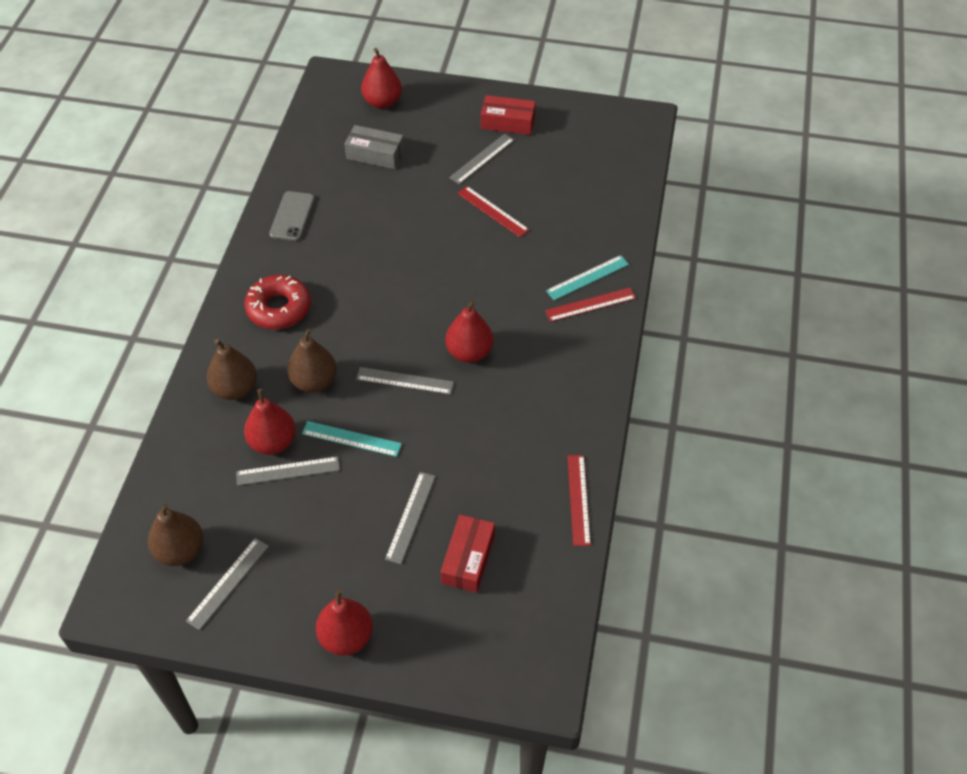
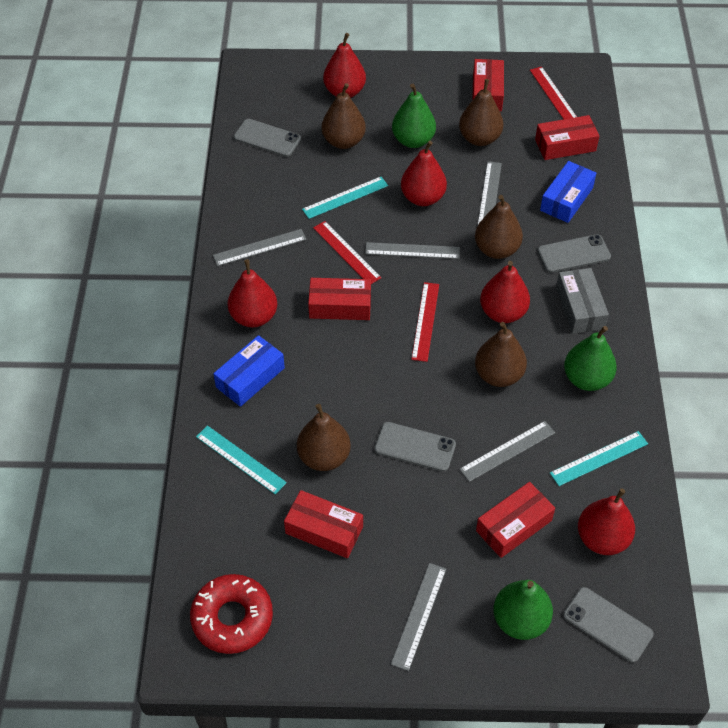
blue box: none = 0 -> [213,335,285,407] [540,161,596,223] = 2
brown pear: [148,503,203,566] [207,339,257,400] [287,328,337,393] = 3 -> [297,404,351,471] [322,83,366,149] [459,79,504,146] [475,195,523,259] [475,322,527,387] = 5
green pear: none = 0 -> [392,84,436,148] [493,580,553,640] [564,326,617,391] = 3
grey phone: [269,191,314,241] = 1 -> [234,119,301,157] [374,422,456,472] [538,234,611,273] [563,587,654,663] = 4
red box: [441,515,495,593] [481,95,536,135] = 2 -> [284,490,363,558] [308,278,371,320] [472,59,504,111] [476,482,555,558] [535,115,599,160] = 5
red pear: [244,389,296,455] [316,590,373,656] [361,48,402,109] [445,300,493,363] = 4 -> [228,259,277,327] [323,33,366,98] [401,141,447,206] [480,261,530,323] [578,488,635,555] = 5
turquoise ruler: [302,421,402,457] [546,255,629,300] = 2 -> [196,425,287,494] [302,177,388,219] [550,431,648,486] = 3

